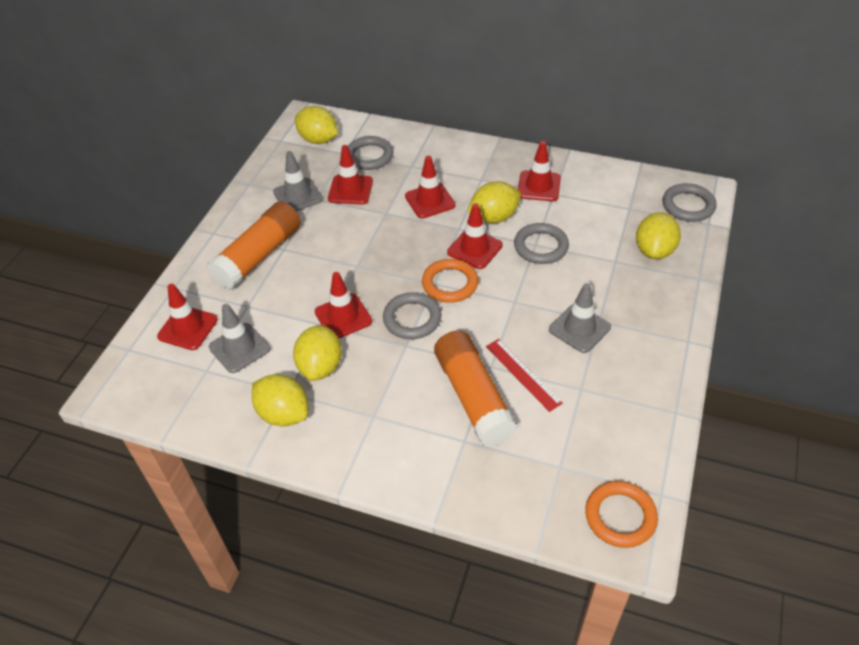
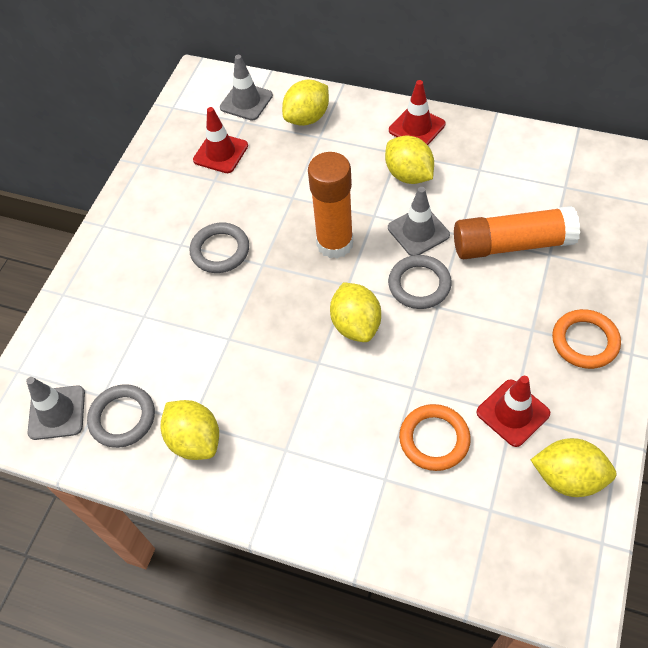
grey ring: [348,136,393,170] [383,292,441,339] [514,223,569,264] [662,183,716,222] = 4 -> [87,384,155,448] [190,223,249,273] [388,255,452,309] = 3
red ruler: [486,339,563,412] = 1 -> none = 0
red traffic cone: [157,284,218,350] [315,272,372,338] [328,145,373,205] [405,156,456,218] [447,203,503,269] [518,141,561,201] = 6 -> [193,107,248,173] [389,80,445,145] [477,376,550,447] = 3

